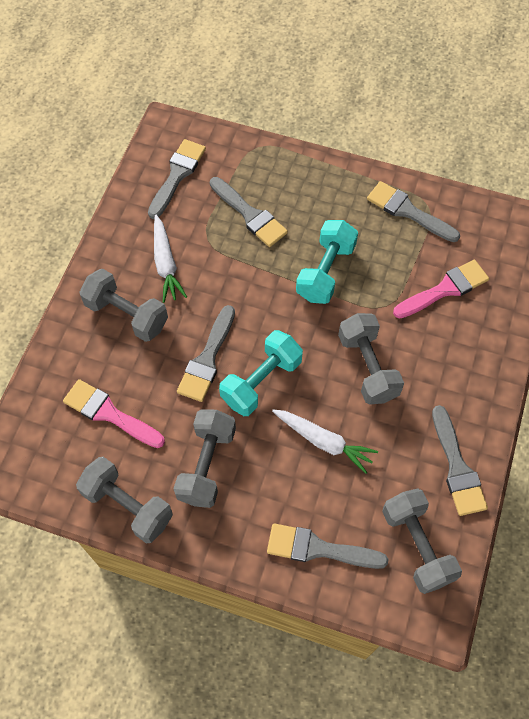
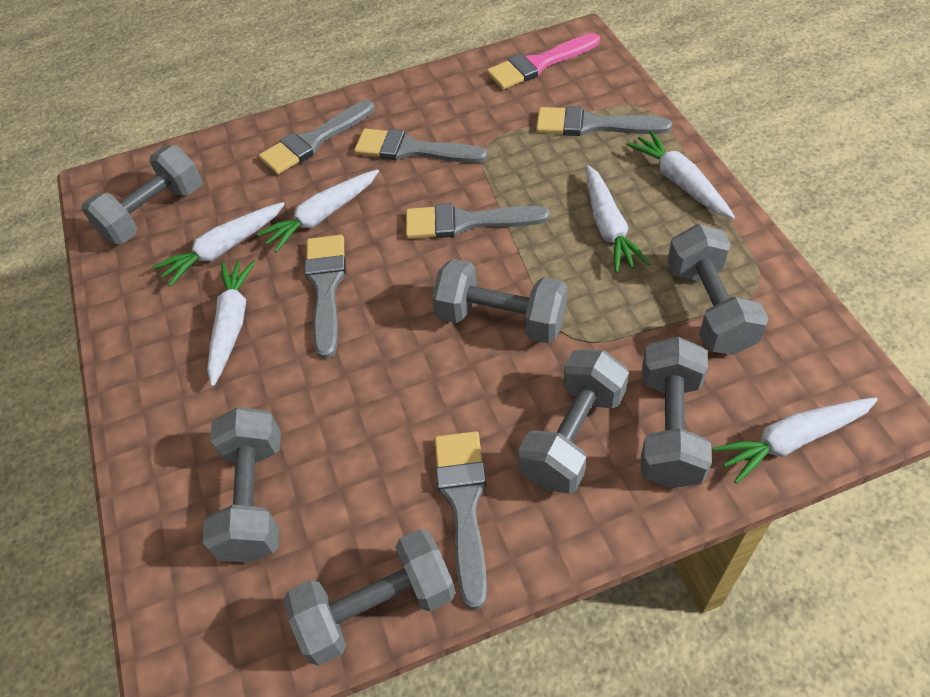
grey dumbbell: [76,457,173,543] [79,269,168,342] [174,409,236,508] [338,313,404,405] [382,488,462,594] = 5 -> [82,146,202,244] [202,407,281,563] [284,529,455,666] [432,259,567,343] [518,349,629,494] [641,337,712,488] [667,224,769,355] = 7
pink brush: [63,379,165,448] [393,260,489,319] = 2 -> [487,33,600,90] = 1
turquoise dumbbell: [219,330,303,416] [296,220,358,304] = 2 -> none = 0
white carrot: [154,215,187,303] [272,409,378,474] = 2 -> [153,202,285,287] [207,260,256,387] [257,169,379,253] [586,165,650,273] [626,131,735,219] [712,397,878,484] = 6

